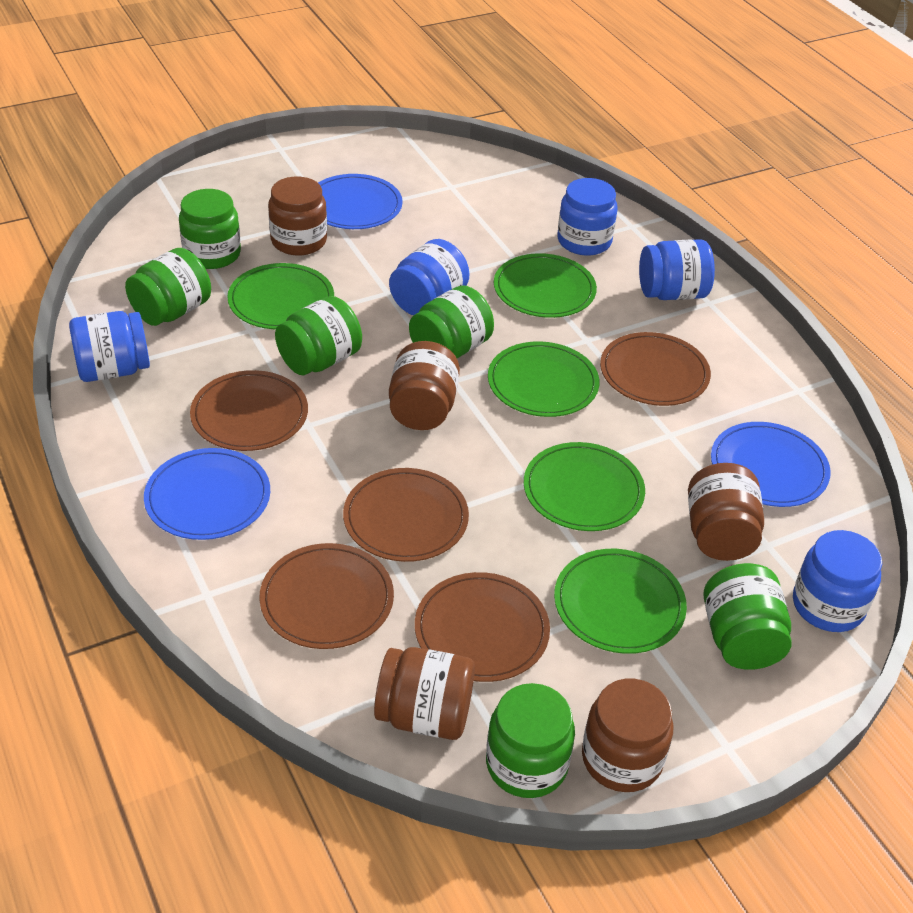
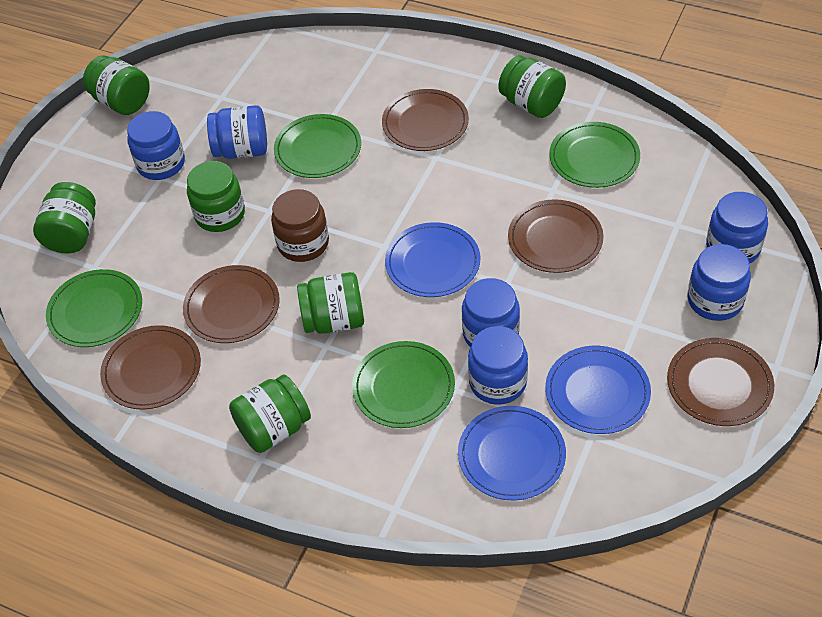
blue jar: [69,311,150,382] [389,239,470,315] [557,178,617,256] [639,239,715,300] [793,530,882,632] = 5 -> [127,111,185,180] [207,105,267,159] [462,278,520,347] [468,326,528,405] [688,244,751,321] [706,192,768,263] = 6
brown jar: [268,177,327,256] [374,647,475,740] [389,341,460,430] [582,679,673,792] [688,463,764,561] = 5 -> [271,189,329,262] = 1
green plate: [227,263,334,329] [488,341,600,417] [494,253,597,318] [524,442,645,531] [554,549,687,654] = 5 -> [46,269,142,347] [274,114,361,178] [352,341,455,428] [549,122,640,188] = 4

